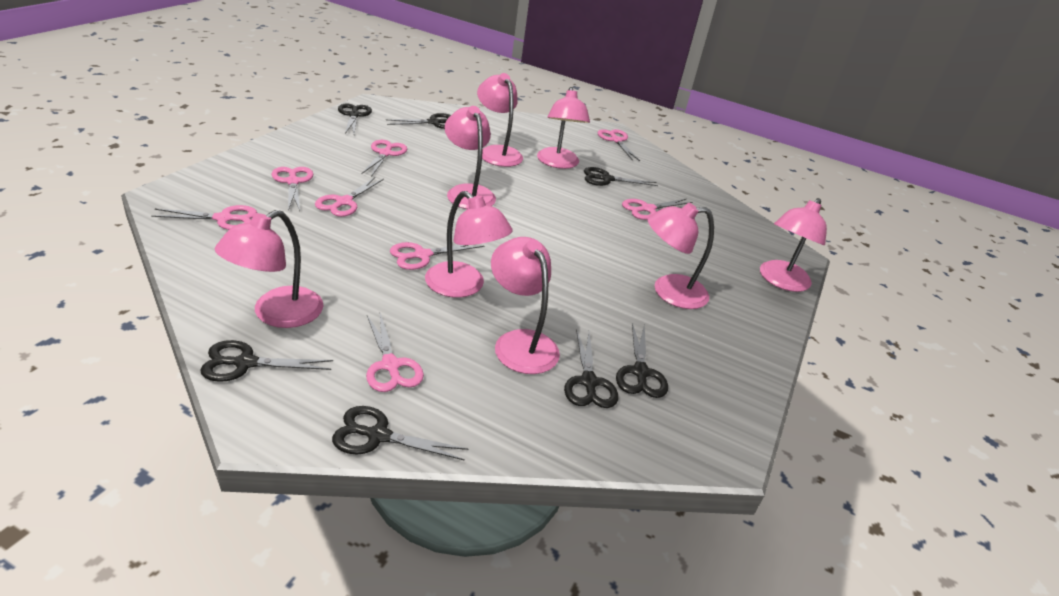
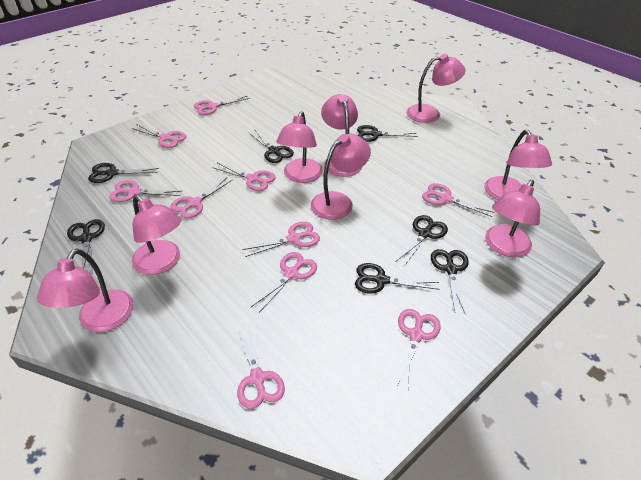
pink scissors: [151,205,257,230] [271,167,313,211] [315,177,384,217] [362,140,407,177] [366,313,424,392] [390,242,484,270] [598,129,640,161] [622,199,693,220] = 8 -> [109,180,181,202] [132,124,186,148] [170,177,233,218] [194,96,250,115] [212,163,276,191] [237,323,285,409] [242,222,320,257] [251,252,317,313] [397,309,441,388] [422,183,495,217] = 10

